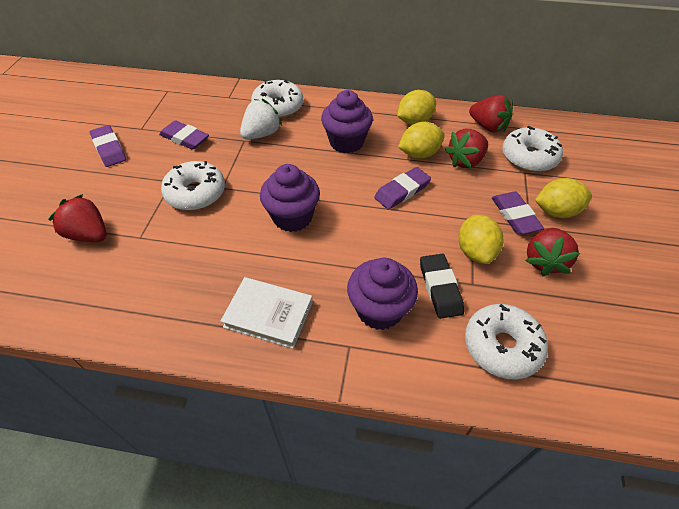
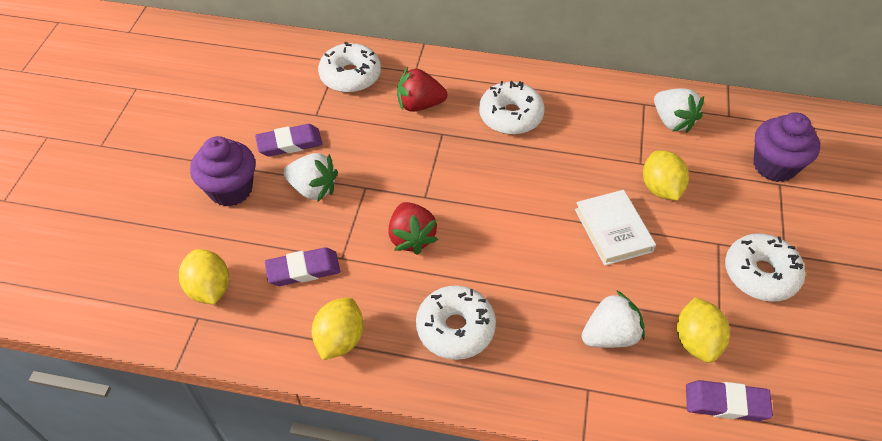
black eraser: [420,254,464,319] = 1 -> none = 0
purple cupcake: [260,164,320,232] [321,90,373,153] [347,258,418,330] = 3 -> [190,136,255,206] [753,113,820,182] = 2
purple eraser: [90,125,126,167] [159,120,209,150] [374,167,431,210] [492,192,544,234] = 4 -> [255,124,323,156] [265,247,340,286] [686,380,773,421] = 3
red strawberry: [48,194,107,242] [445,129,488,168] [469,95,513,133] [525,228,581,276] = 4 -> [388,202,438,255] [397,67,447,112] = 2
white strawberry: [240,99,282,140] = 1 -> [283,153,338,201] [581,290,645,348] [654,89,704,133] = 3

